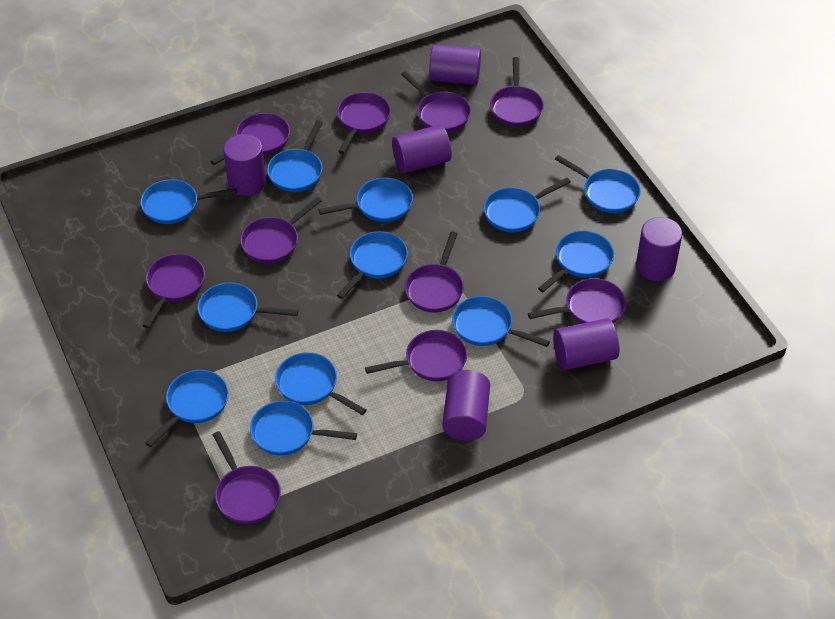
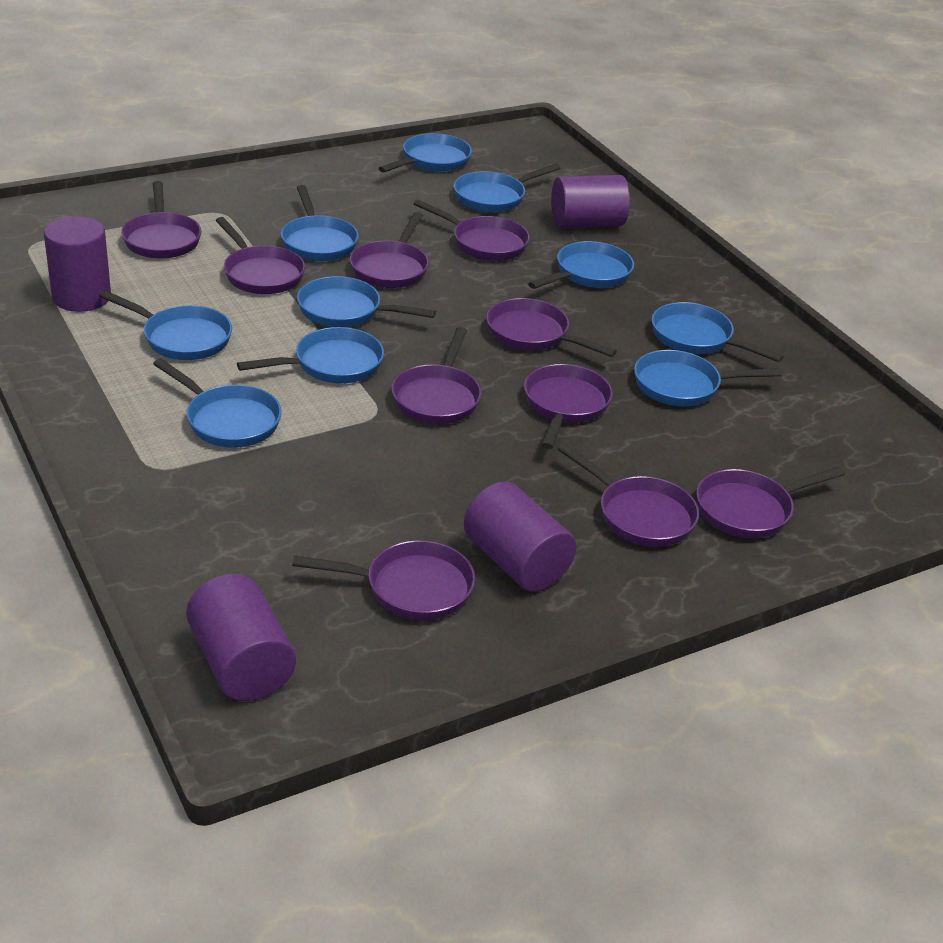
blue pan: [140,179,237,224] [145,370,229,447] [198,283,298,332] [250,400,357,455] [267,120,323,192] [275,352,367,415] [318,177,413,222] [337,231,408,299] [452,296,550,347] [484,178,571,232] [538,231,614,292] [555,155,641,213] = 12 -> [99,290,232,360] [153,358,282,448] [237,327,384,383] [281,185,359,261] [297,276,436,327] [379,133,472,172] [454,163,561,213] [528,241,634,289] [634,350,782,406] [652,302,784,362] = 10
purple cylinder: [223,134,266,196] [392,125,452,173] [429,44,481,85] [442,370,490,441] [553,318,619,370] [636,217,682,281] = 6 -> [44,216,111,312] [186,574,296,701] [464,481,577,592] [551,175,630,228] = 4

